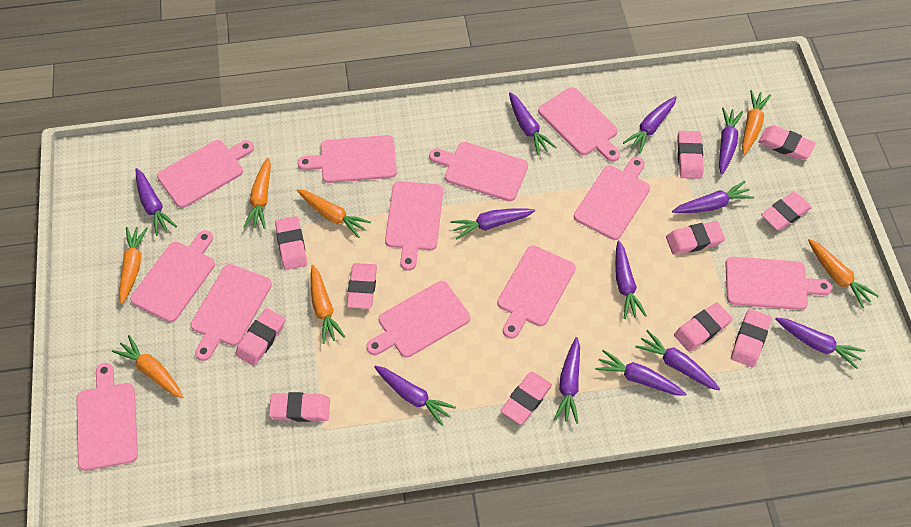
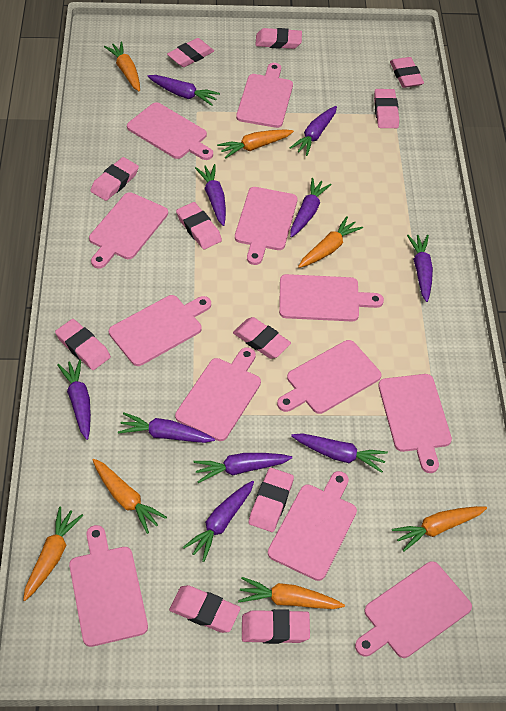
purple carrot: [136,168,177,236] [374,366,456,426] [450,208,535,239] [509,92,556,155] [554,337,580,424] [595,350,686,396] [615,241,647,319] [623,96,677,153] [635,330,720,390] [672,181,754,213] [719,107,743,175] [775,318,865,369] = 12 -> [57,359,91,440] [118,412,215,443] [147,75,220,106] [183,480,254,562] [193,453,292,483] [195,164,226,226] [290,106,337,156] [290,178,332,237] [291,433,388,473] [407,235,433,302] = 10

